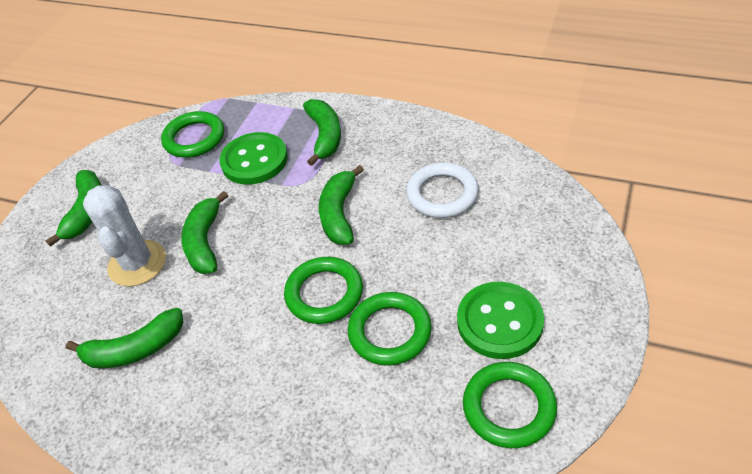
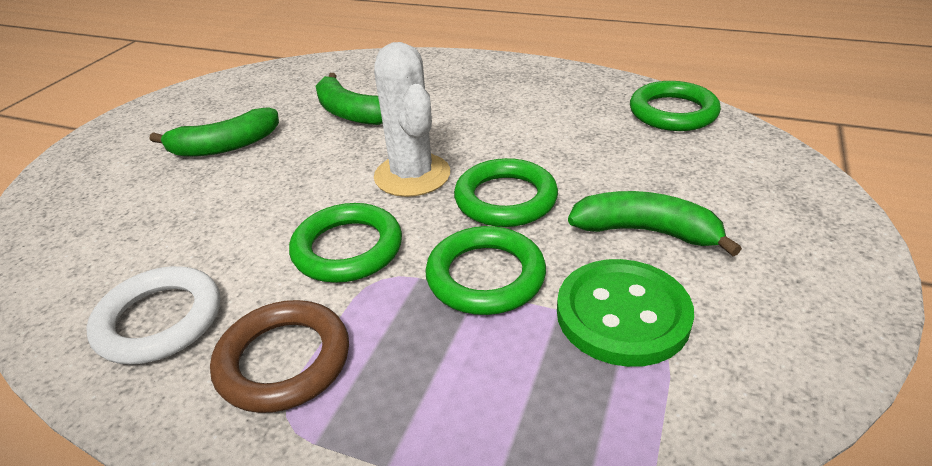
brown ring: none = 0 -> [210,300,349,413] = 1
green banana: [45,170,102,247] [66,308,183,368] [182,191,228,274] [303,99,341,166] [319,165,364,245] = 5 -> [150,107,279,157] [315,73,383,125] [568,191,742,256] = 3
green button: [219,132,288,185] [457,282,544,359] = 2 -> [557,259,694,367] = 1

